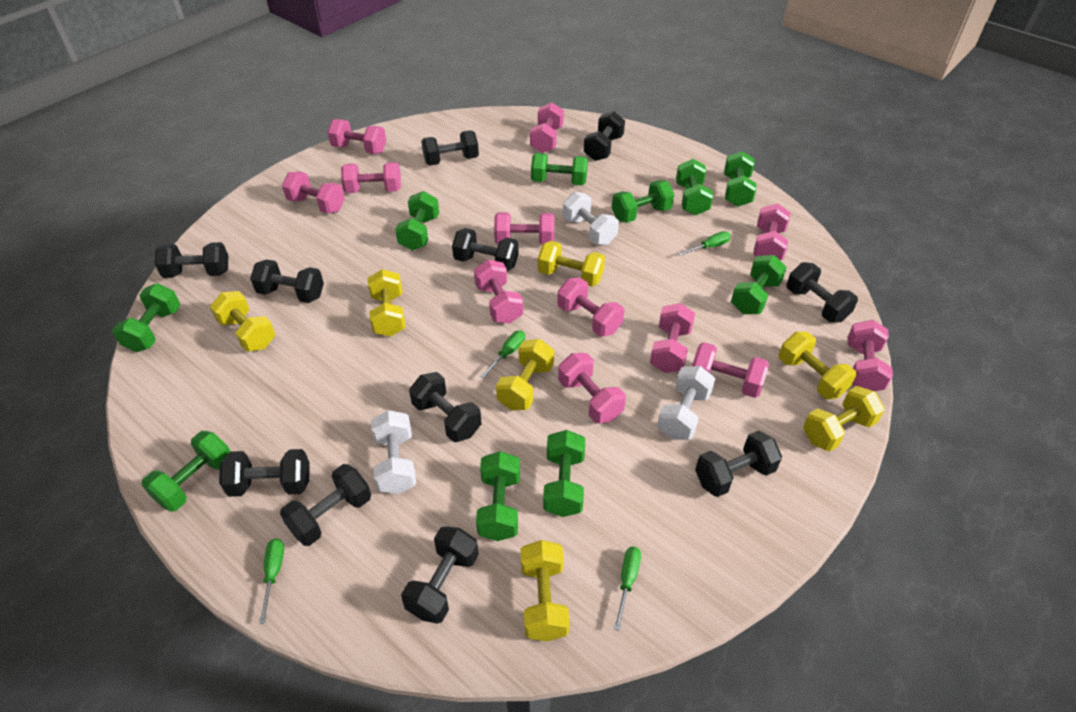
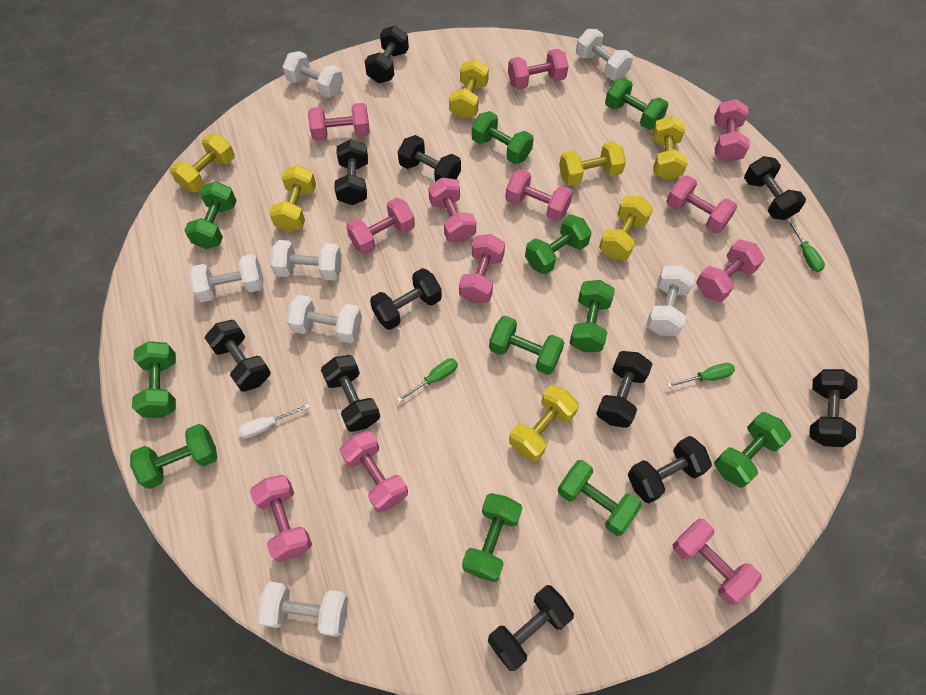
green dumbbell: [112,283,180,352] [142,431,231,512] [395,191,439,250] [476,451,520,541] [531,153,588,185] [543,430,585,517] [612,180,674,223] [676,159,713,215] [724,151,757,207] [731,255,787,314] = 10 -> [130,424,217,489] [132,341,176,418] [184,181,237,249] [462,493,523,582] [472,111,534,164] [489,315,564,375] [525,214,592,274] [558,460,642,536] [570,280,615,352] [605,78,668,130] [714,412,791,487] = 11
green screwdriver: [259,538,284,624] [481,331,525,378] [614,547,641,631] [678,231,731,256] = 4 -> [397,358,458,402] [667,363,735,388] [787,219,825,272] = 3
white dumbbell: [371,410,416,494] [563,192,619,245] [657,366,715,440] = 3 -> [189,254,263,302] [257,582,348,637] [270,240,342,281] [283,51,344,98] [287,295,362,343] [576,29,633,80] [646,265,695,336] = 7
white screwdriver: none = 0 -> [238,404,310,439] = 1

